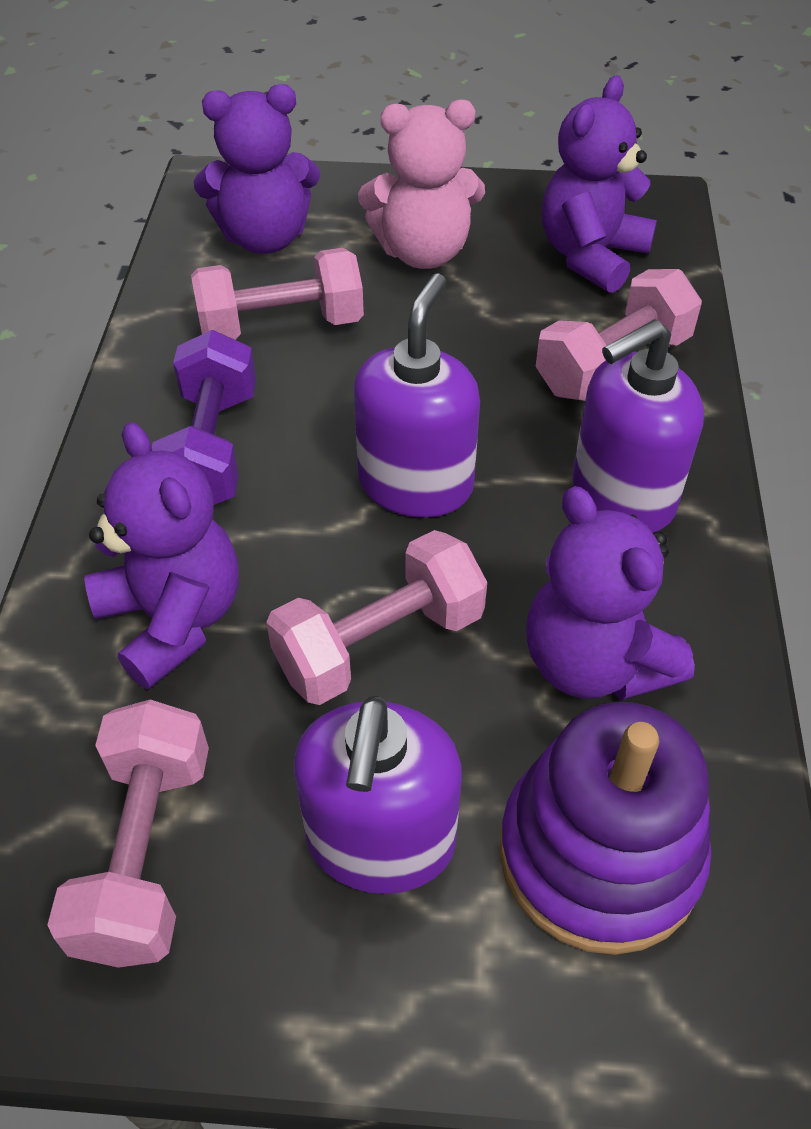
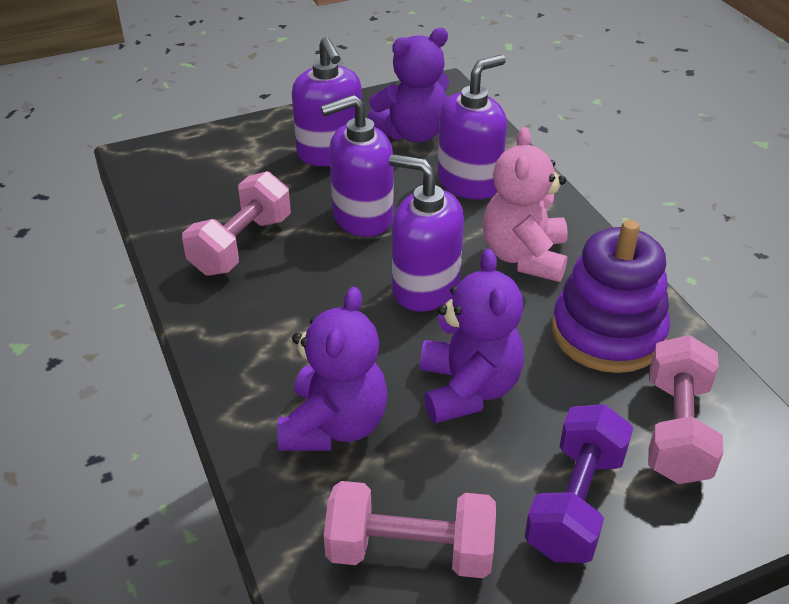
pink dumbbell: [47,699,209,968] [191,248,364,340] [266,530,487,705] [535,269,702,401] = 4 -> [182,171,291,276] [324,481,496,578] [648,335,723,484] = 3
purple soap dispenser: [293,696,462,894] [354,273,480,518] [572,319,704,533] = 3 -> [292,37,362,166] [321,95,394,237] [389,154,464,312] [437,55,507,199] = 4
purple teddy bear: [84,422,239,690] [193,84,320,254] [526,486,695,701] [542,75,657,293] = 4 -> [277,287,388,451] [368,28,449,142] [420,249,524,423] = 3

